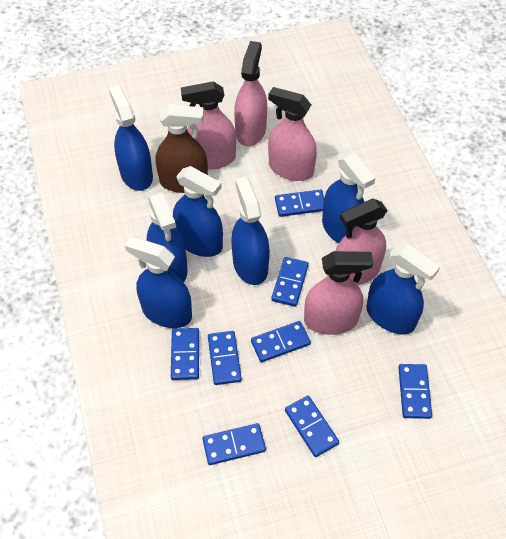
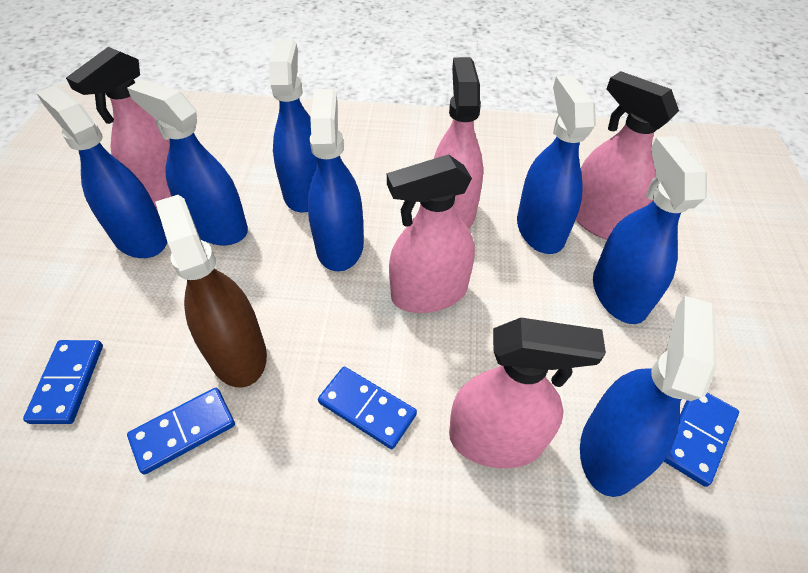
blue domino: [171,328,199,380] [202,423,266,465] [208,331,242,385] [251,321,311,362] [271,257,309,307] [275,189,324,217] [285,395,339,457] [398,364,432,419] = 8 -> [23,340,103,424] [127,388,235,475] [318,367,417,449] [664,393,739,487] = 4

